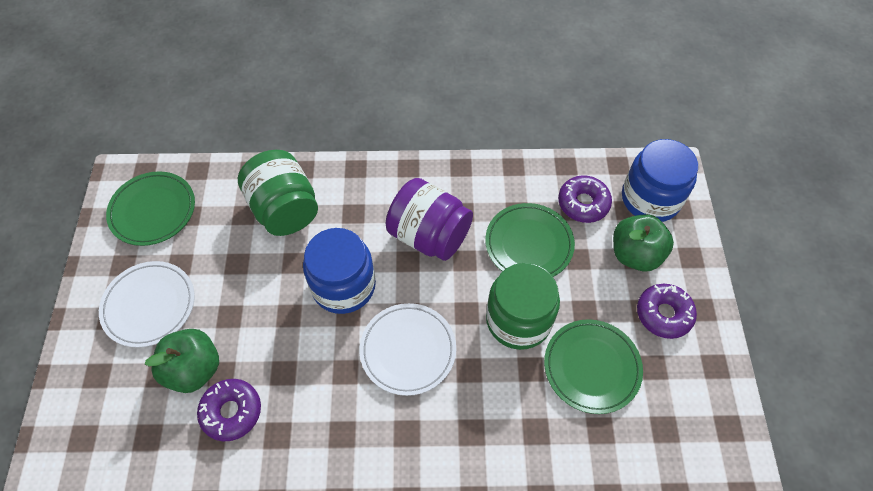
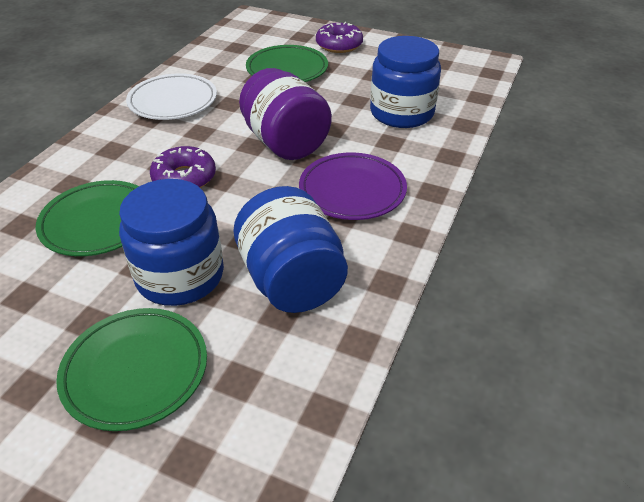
blue jar: [303,228,376,314] [622,139,698,222] = 2 -> [119,179,224,306] [234,186,348,313] [370,36,441,128] = 3
green apple: [145,329,219,393] [613,214,674,271] = 2 -> none = 0
green jar: [238,150,318,236] [486,263,560,350] = 2 -> none = 0
purple donut: [197,379,261,441] [558,175,612,223] [637,284,697,339] = 3 -> [150,146,216,188] [316,22,363,53] = 2
purple plate: none = 0 -> [299,153,407,220] = 1
white plate: [99,261,195,347] [360,303,456,396] = 2 -> [126,73,217,120] = 1

